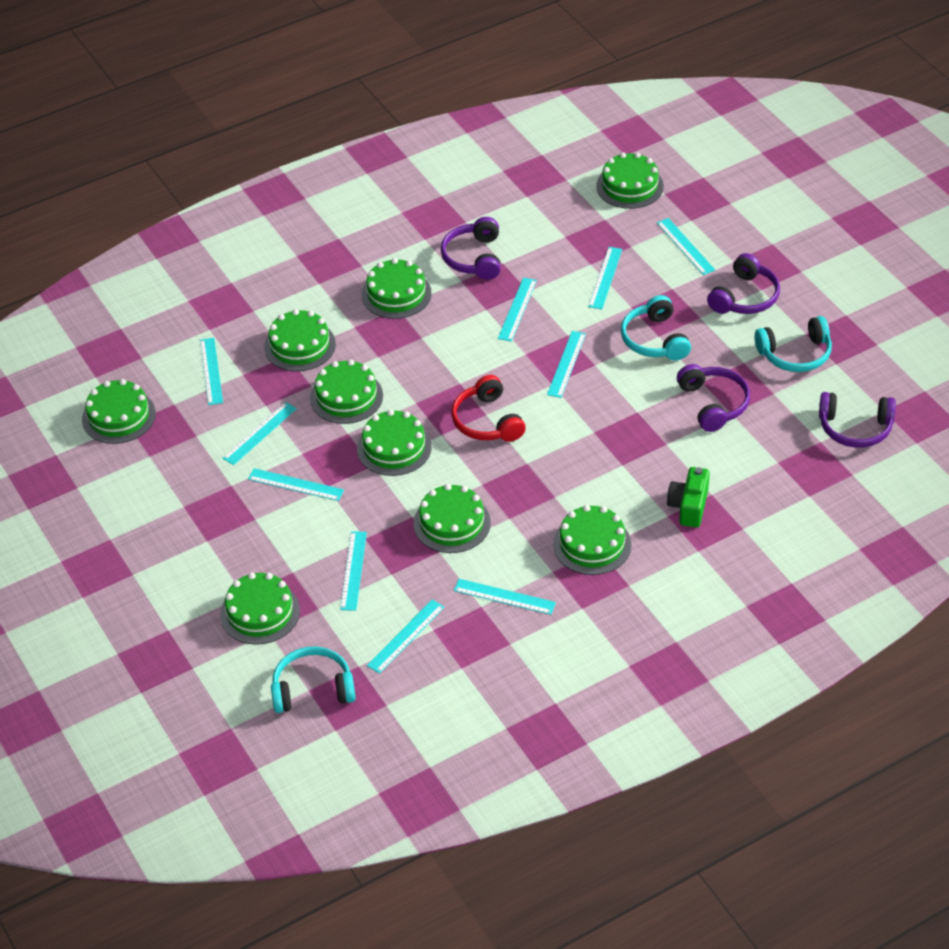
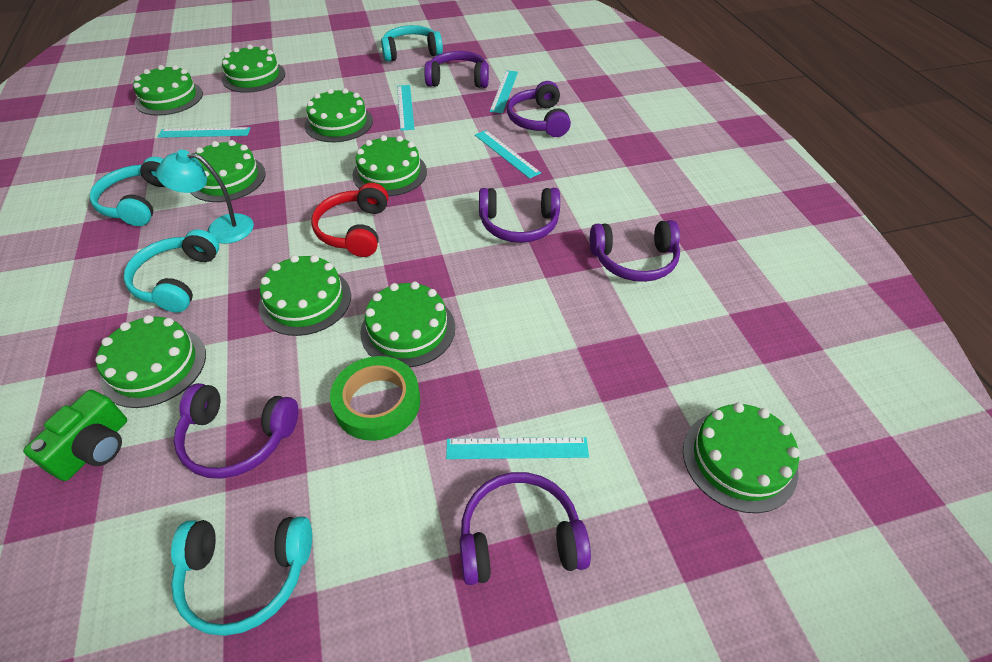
green tape: none = 0 -> [330,356,420,441] = 1
purple headphones: [441,217,501,280] [677,364,750,432] [707,253,780,314] [819,392,896,448] = 4 -> [174,383,298,479] [424,51,489,88] [459,472,591,585] [479,188,560,243] [507,81,571,137] [590,220,680,282] = 6
turquoise headphones: [271,646,355,713] [621,295,691,361] [755,316,832,372] = 3 -> [90,157,165,226] [124,229,219,313] [171,517,312,636] [381,25,443,62] = 4
turquoise lamp: none = 0 -> [156,150,254,244] = 1
turquoise ruler: [200,338,223,405] [222,402,297,465] [248,468,344,501] [340,531,367,611] [367,600,445,674] [454,579,556,615] [498,277,537,342] [547,331,586,398] [588,247,622,309] [657,218,715,275] = 10 -> [158,127,250,138] [397,85,414,131] [446,437,589,459] [475,130,541,179] [490,70,518,113] = 5

